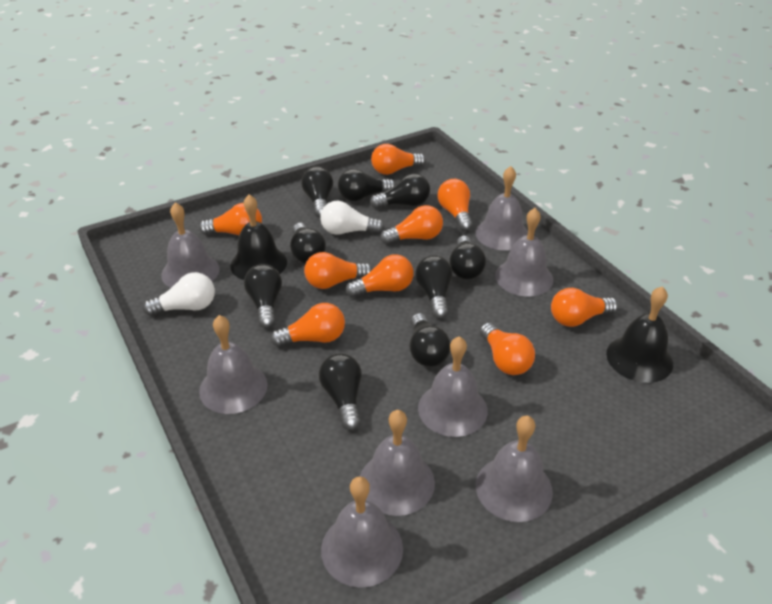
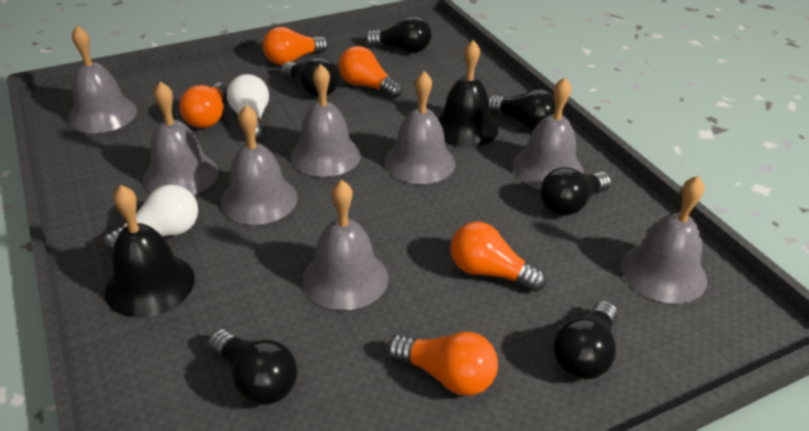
black light bulb: [244,264,282,328] [290,223,326,263] [301,167,333,218] [319,353,362,430] [338,169,396,201] [370,174,430,208] [409,313,451,367] [415,255,453,319] [449,236,486,280] = 9 -> [208,329,297,405] [281,57,339,97] [365,16,432,53] [488,89,555,131] [540,167,611,216] [553,301,617,380] = 6
orange light bulb: [199,203,262,235] [270,303,345,347] [304,252,373,289] [345,254,414,298] [371,144,426,175] [380,205,443,244] [438,179,473,231] [480,323,535,375] [551,288,618,327] = 9 -> [179,82,227,128] [263,27,328,65] [339,46,403,98] [387,332,498,396] [450,222,547,292] = 5

